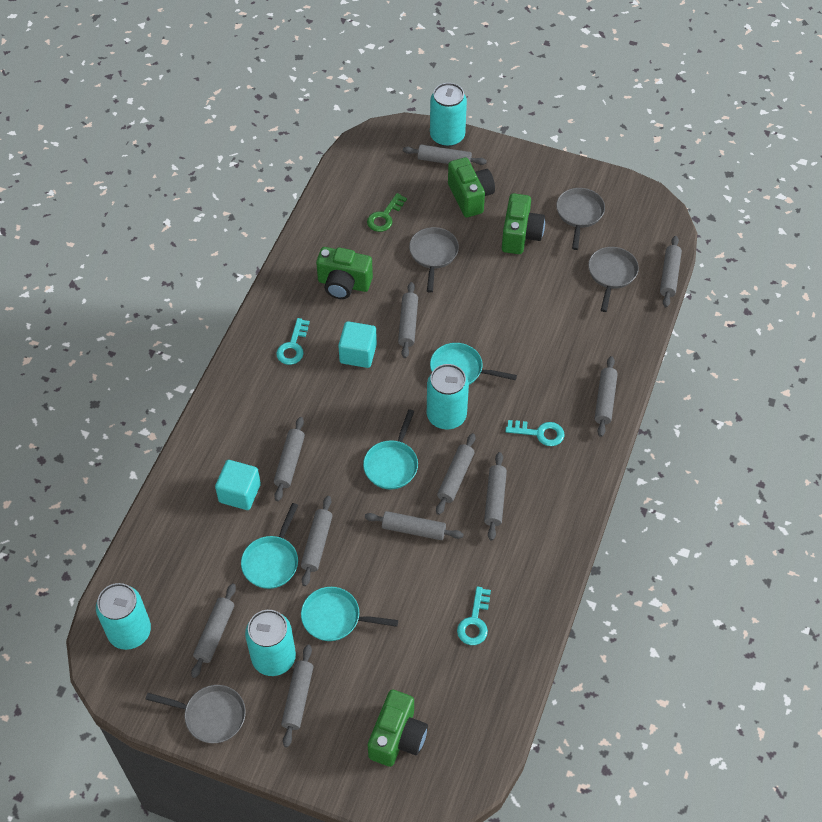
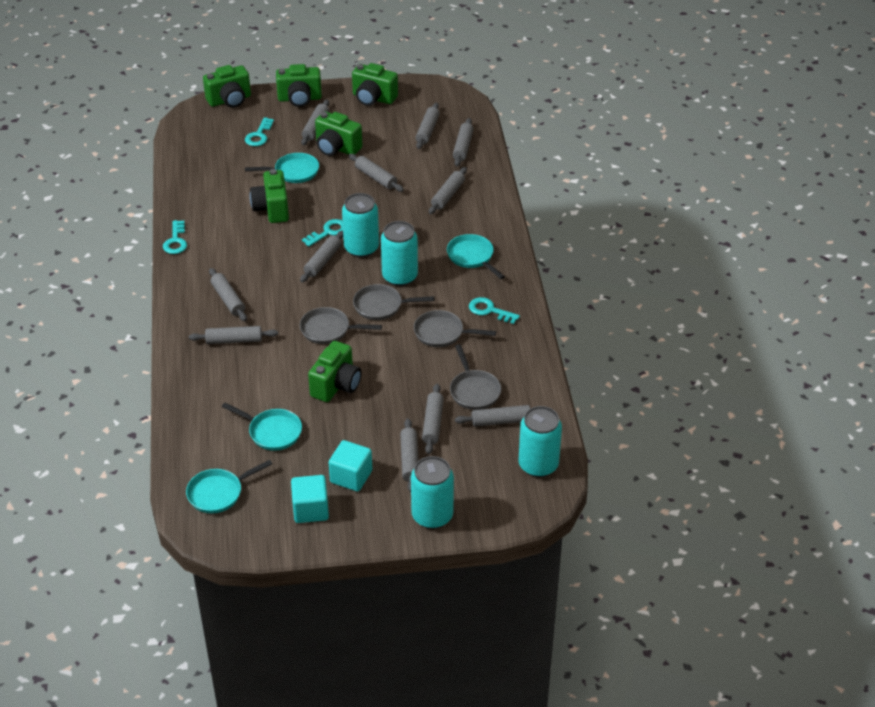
green camera: [316,247,373,299] [368,690,428,767] [448,157,495,218] [502,193,545,254] = 4 -> [203,65,251,108] [250,169,289,223] [276,64,322,107] [308,341,362,402] [315,112,362,156] [352,63,398,106] = 6
green key: [367,193,407,232] = 1 -> none = 0
turquoise key: [276,318,310,365] [457,586,491,645] [505,420,565,446] = 3 -> [163,220,187,254] [245,117,274,146] [302,219,343,247] [469,297,520,324] = 4

